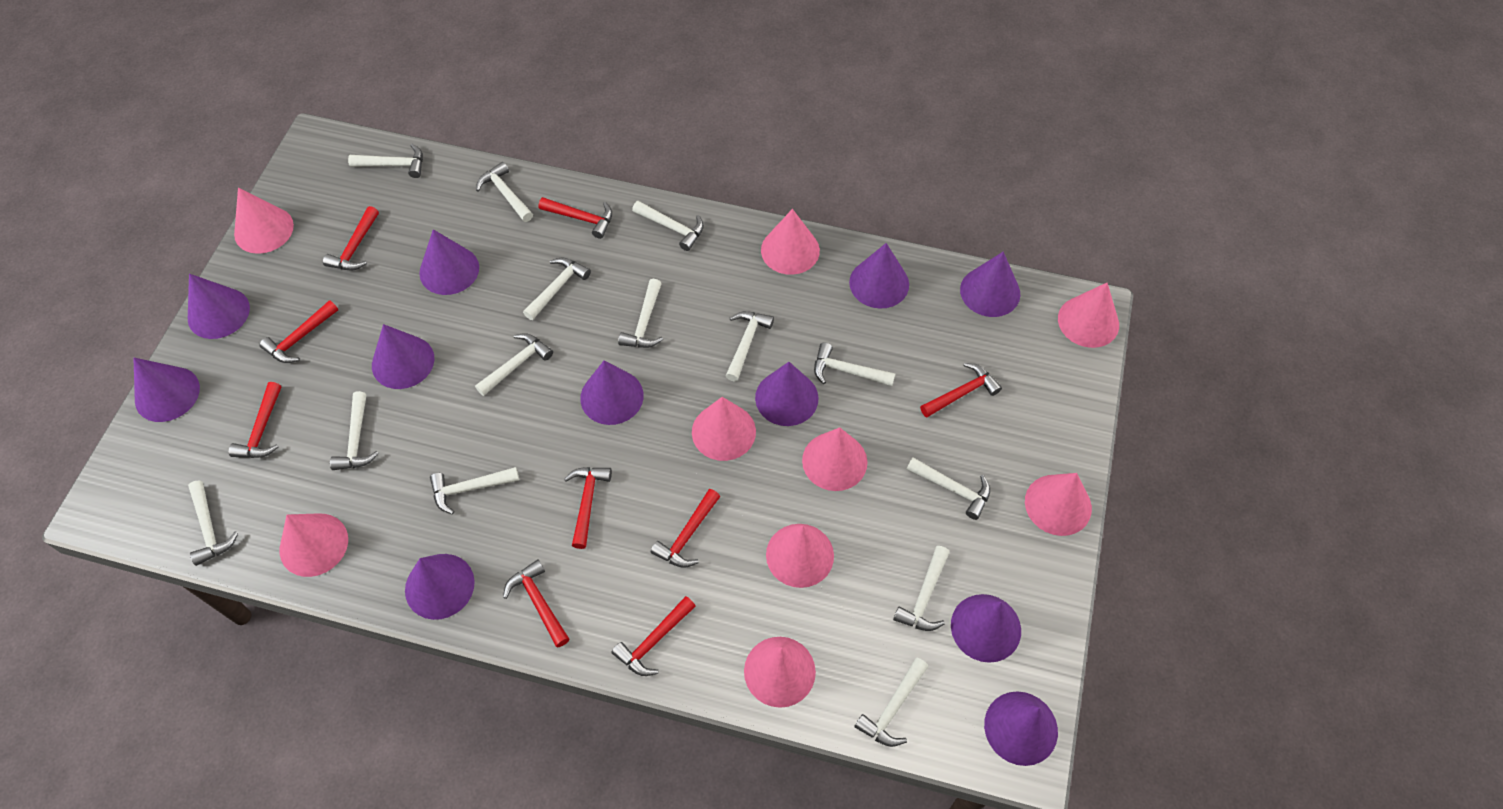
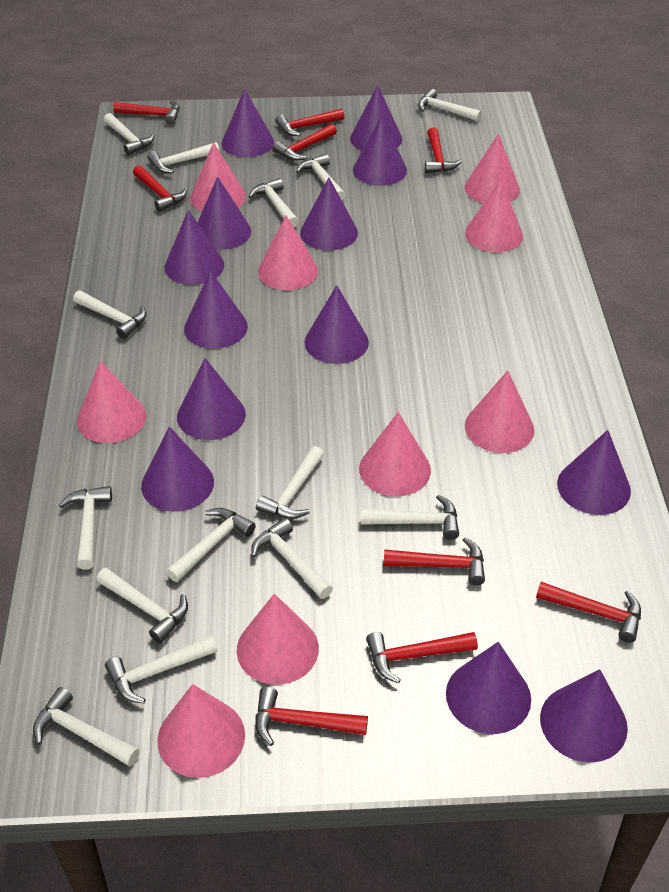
purple cone: [133,358,200,422] [188,274,250,339] [372,324,434,389] [405,554,475,620] [419,229,479,295] [580,361,644,425] [755,362,818,426] [849,243,909,309] [951,594,1021,663] [960,252,1020,317] [984,691,1058,766] = 11 -> [141,427,214,512] [164,210,224,285] [177,358,246,440] [184,271,248,349] [197,177,251,250] [222,89,274,157] [300,177,358,250] [304,285,369,364] [350,85,402,151] [353,116,407,186] [446,642,531,734] [540,669,628,763] [557,430,631,515] = 13

